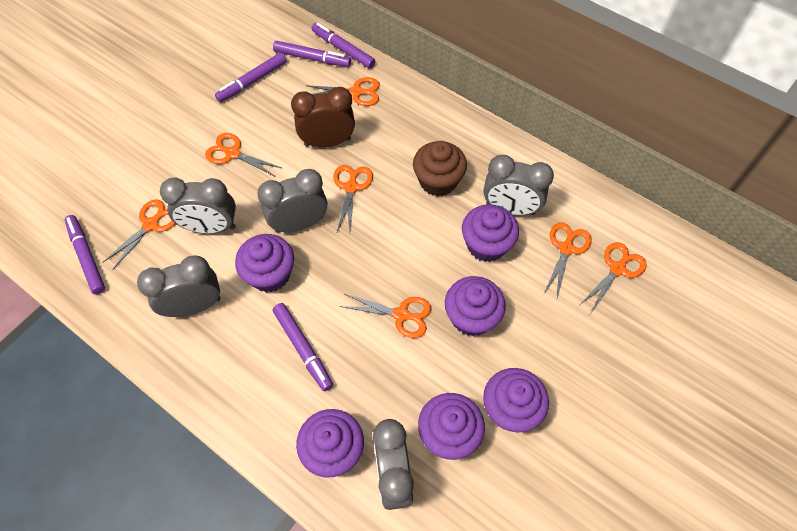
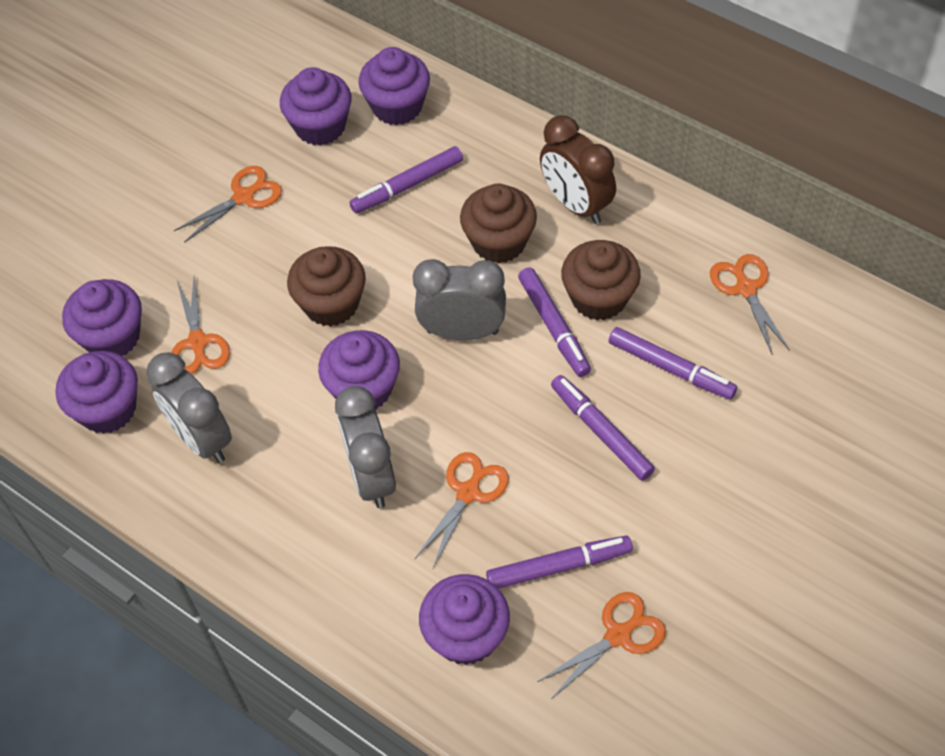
brown cupcake: [413,141,467,196] = 1 -> [287,246,366,327] [460,184,537,263] [561,240,641,320] = 3
grey clock: [137,255,220,317] [160,178,236,234] [257,169,327,233] [373,419,414,510] [483,155,554,216] = 5 -> [146,352,232,463] [335,386,396,508] [413,259,506,340] = 3
orange scissors: [103,199,175,270] [205,133,282,177] [305,77,380,106] [333,165,373,234] [340,294,432,338] [544,223,592,298] [581,242,647,313] = 7 -> [171,276,230,374] [174,166,282,243] [415,452,509,568] [537,592,666,699] [710,254,790,354] = 5

